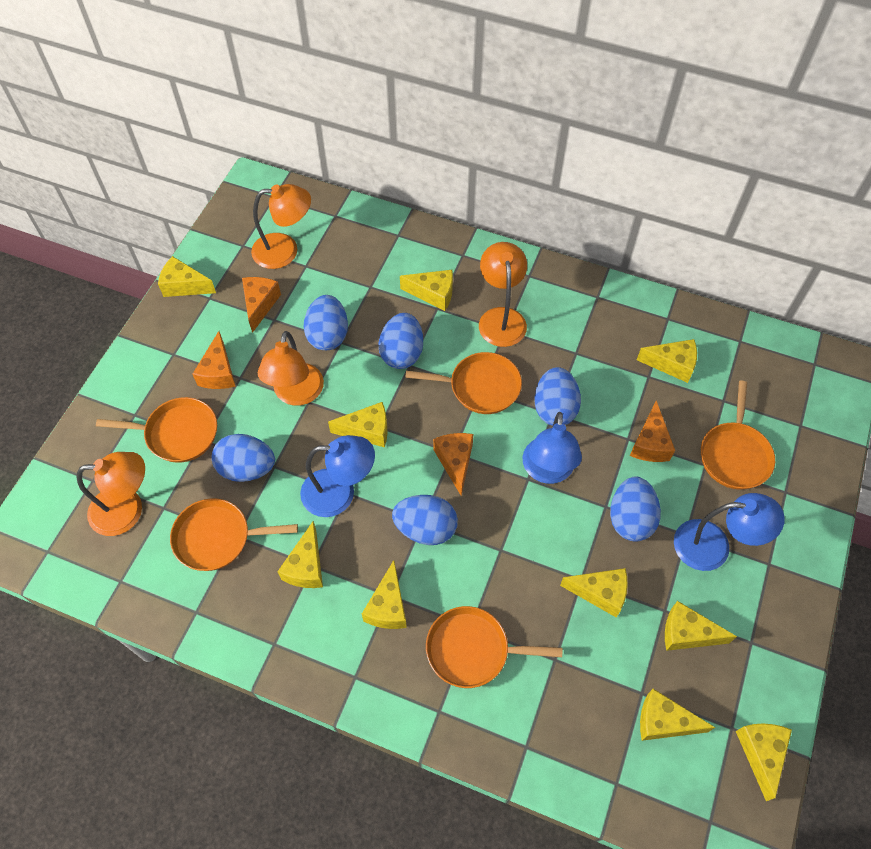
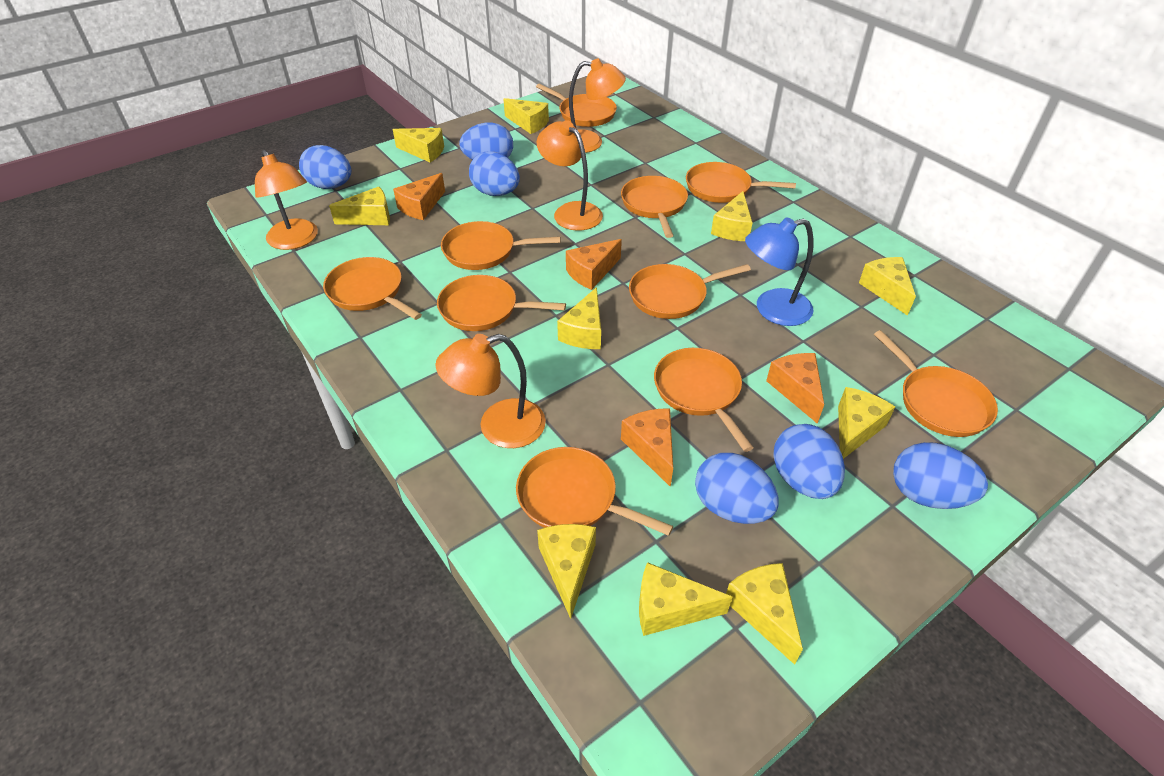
blue lamp: [300,435,375,517] [523,412,582,484] [674,493,785,571] = 3 -> [745,217,813,326] = 1
orange pan: [96,397,217,463] [170,498,298,571] [405,352,522,414] [426,606,562,688] [701,381,775,490] = 5 -> [323,257,422,320] [437,275,566,331] [441,221,561,270] [516,447,673,536] [536,84,617,127] [621,176,688,238] [629,264,751,319] [654,348,754,452] [686,162,796,203] [874,330,998,437] = 10

